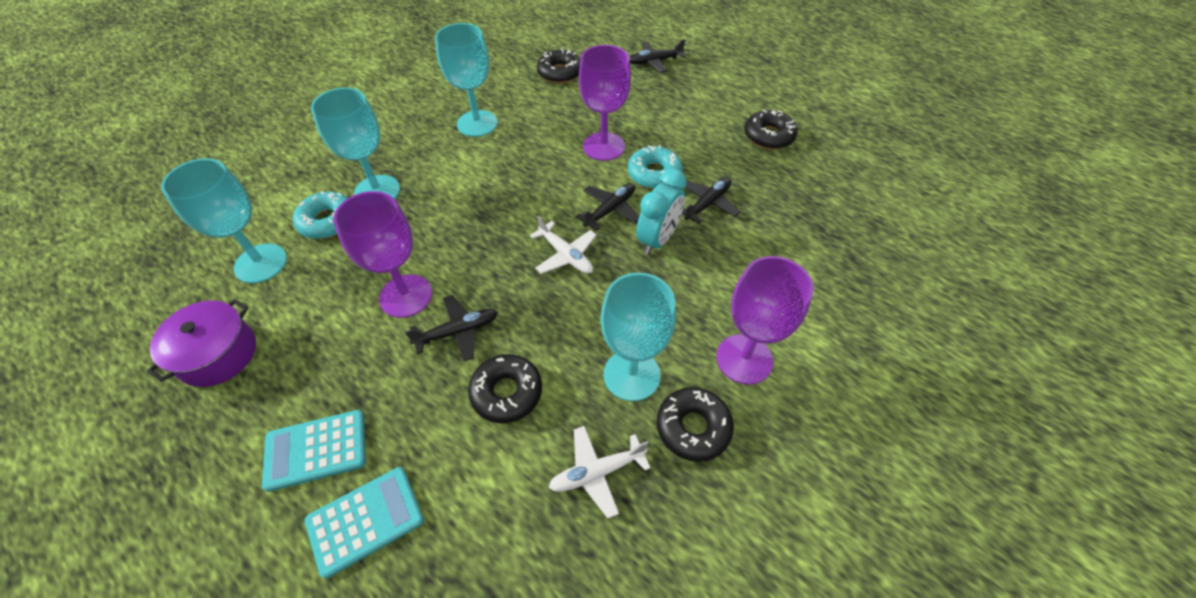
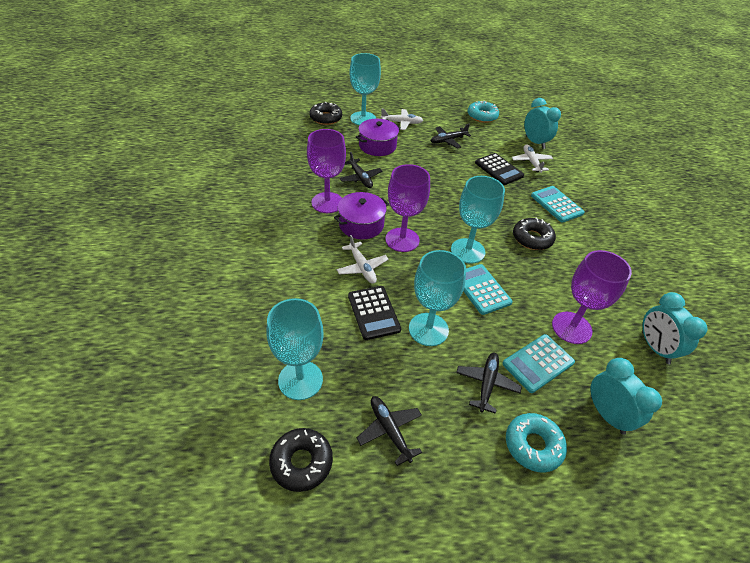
black calculator: none = 0 -> [348,286,401,340] [475,153,524,185] = 2
black donut: [468,354,542,423] [537,48,581,84] [657,387,734,462] [744,110,797,149] = 4 -> [269,428,333,492] [310,102,342,125] [513,218,556,250] = 3
purple pot: [147,299,256,387] = 1 -> [334,192,389,239] [356,119,401,156] = 2
turquoise calculator: [262,410,366,492] [305,467,424,578] = 2 -> [463,264,513,315] [502,334,575,393] [531,186,585,223] = 3
turquoise clock: [636,168,687,255] = 1 -> [524,98,561,149] [591,358,662,435] [642,292,708,364] = 3
white plane: [530,216,596,274] [548,426,651,518] = 2 -> [337,235,389,284] [381,109,423,130] [512,144,553,173] = 3

